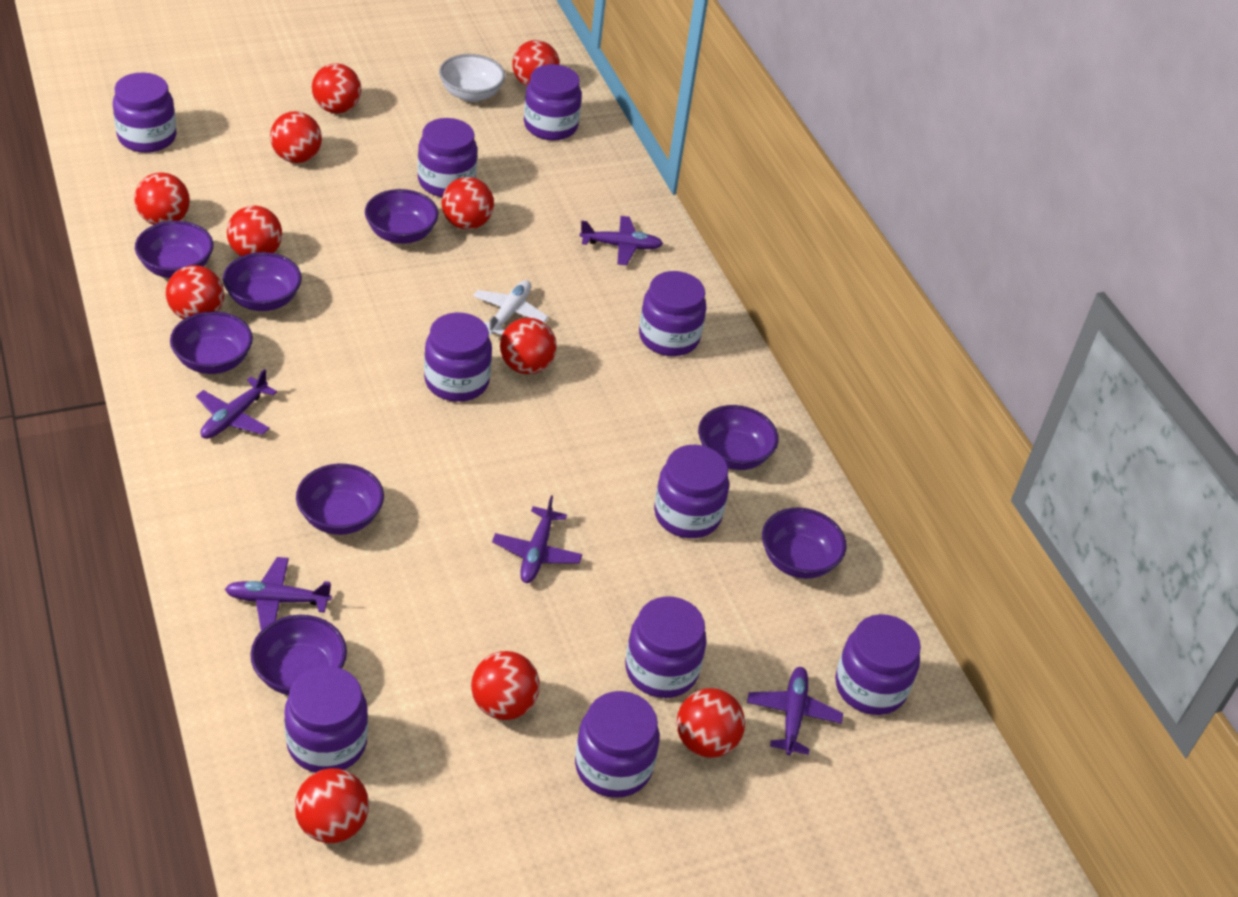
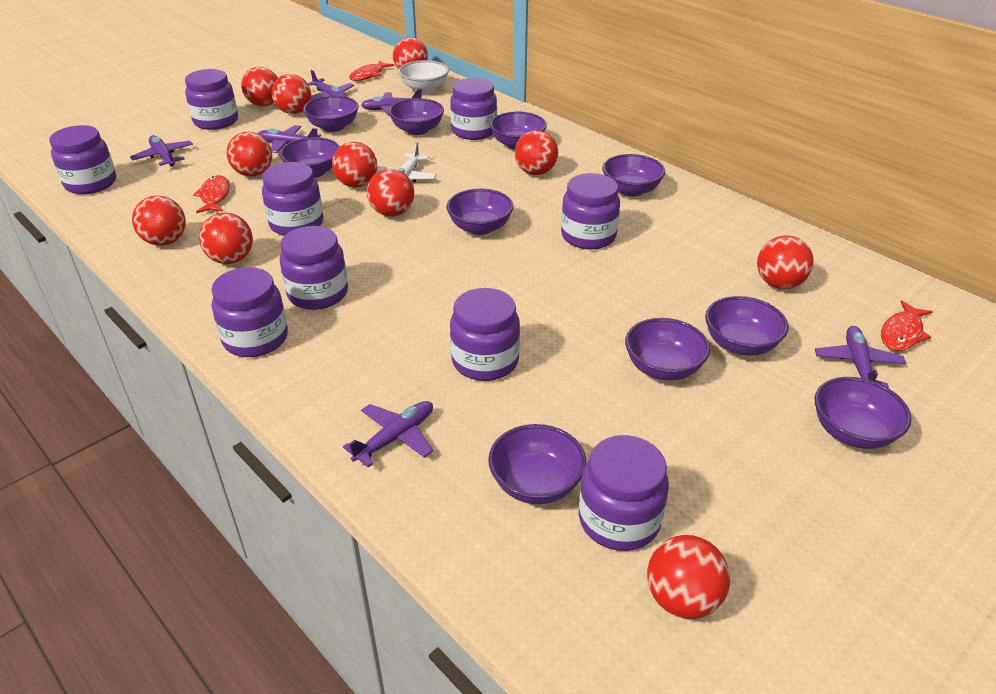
purple bowl: [135,221,213,278] [170,311,253,374] [223,252,302,311] [250,615,347,695] [296,464,384,535] [365,189,438,244] [698,405,779,470] [762,508,847,579] = 8 -> [279,137,340,178] [303,95,359,132] [389,98,444,135] [446,189,514,235] [488,424,586,504] [490,112,547,149] [602,154,665,197] [625,318,710,380] [705,296,789,355] [815,377,912,449] = 10
purple jar: [113,73,176,153] [284,666,368,773] [417,118,477,197] [424,312,492,402] [524,64,582,140] [575,691,660,798] [625,596,707,698] [639,271,706,356] [654,445,729,538] [835,614,921,715] = 10 -> [49,125,116,194] [185,69,238,130] [211,267,288,357] [262,162,323,236] [280,226,348,310] [450,78,497,140] [450,288,520,381] [561,173,620,250] [579,435,669,551] = 9
purple plane: [196,369,277,439] [225,557,332,630] [492,495,582,583] [580,216,663,265] [747,667,843,755] = 5 -> [130,135,193,166] [258,125,321,153] [308,70,354,100] [343,401,433,467] [361,89,422,116] [815,326,906,388] = 6
red fish: none = 0 -> [193,175,230,213] [349,60,394,81] [881,300,933,351] = 3

